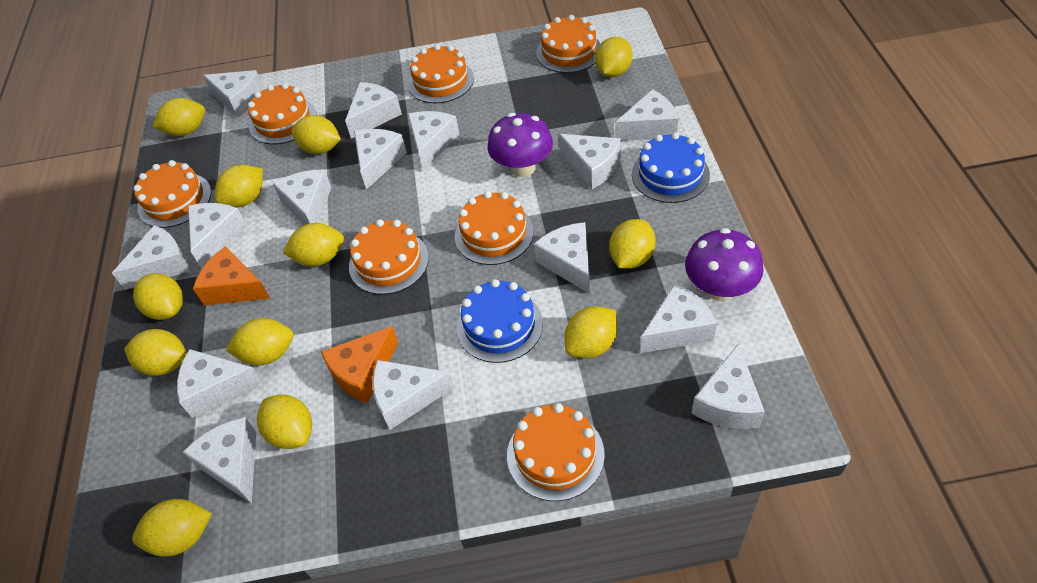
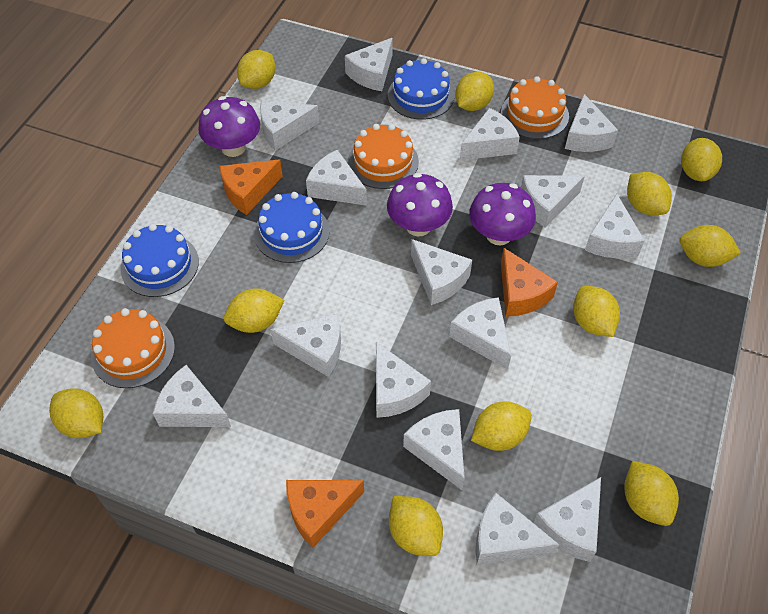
blue cake: [456,279,543,363] [632,132,710,203] = 2 -> [121,224,199,297] [254,192,330,263] [388,58,454,120] = 3
orange cake: [133,160,211,228] [248,83,317,144] [349,219,429,295] [408,44,474,103] [455,191,534,265] [507,403,605,501] [536,15,601,73] = 7 -> [91,308,175,388] [348,124,419,189] [501,76,569,139] = 3
orange cheese: [193,246,270,305] [321,326,398,403] = 2 -> [219,160,283,215] [286,480,364,548] [501,248,558,317] = 3
purple mushroom: [487,113,553,177] [685,228,764,301] = 2 -> [198,96,260,157] [387,173,453,236] [469,183,536,246] = 3
yellow lemon: [124,329,187,376] [132,499,212,557] [133,273,183,320] [153,98,205,136] [215,165,263,207] [226,318,294,365] [257,394,312,449] [282,223,344,266] [291,115,341,154] [564,306,618,358] [595,37,633,77] [609,219,656,269] = 12 -> [49,388,103,438] [224,288,284,333] [237,50,275,89] [389,496,443,556] [455,72,494,111] [471,402,532,451] [573,286,620,337] [624,461,679,526] [627,172,672,215] [680,225,741,267] [681,138,722,181] = 11

